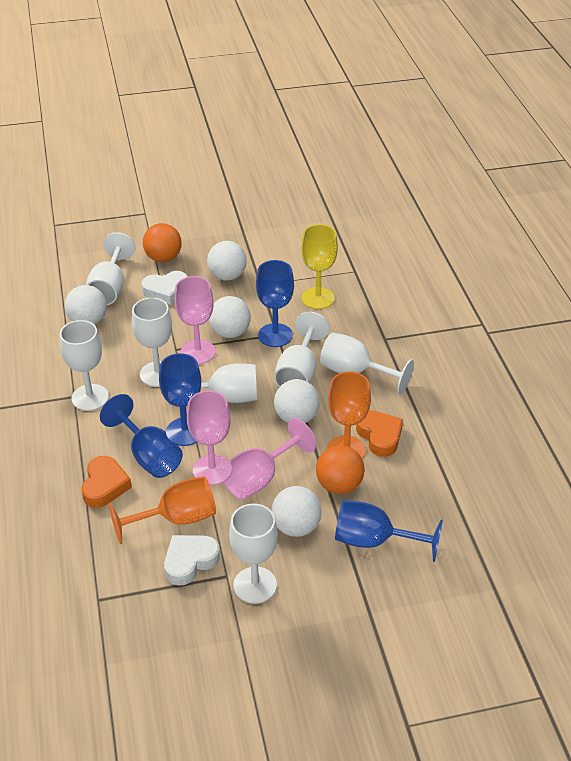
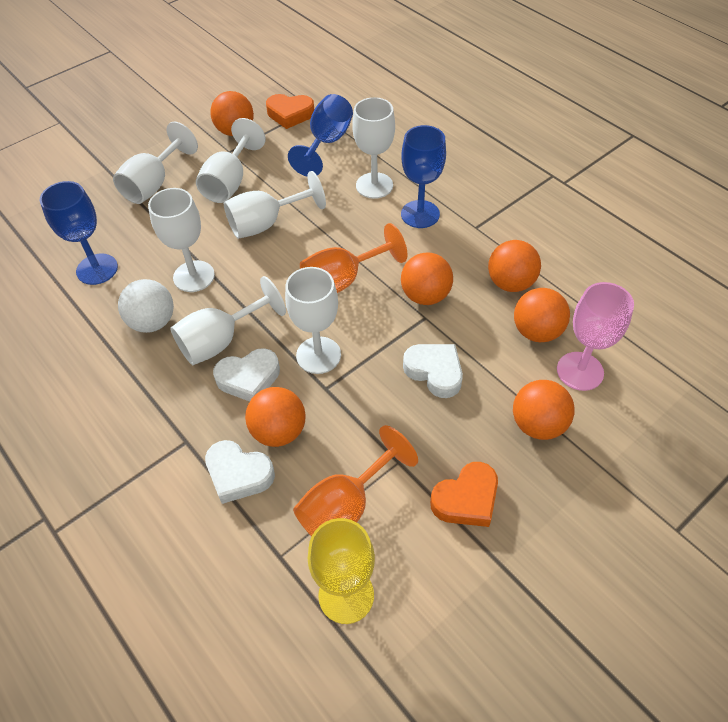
blue goblet: [100,394,183,478] [159,353,201,446] [256,260,294,347] [335,500,443,562] = 4 -> [40,181,118,285] [288,94,353,177] [401,125,446,228] = 3
orange ball: [143,223,182,262] [316,445,365,494] = 2 -> [210,91,254,136] [245,387,305,447] [401,253,453,305] [488,240,541,292] [513,380,575,440] [514,288,570,342] = 6
pink goblet: [175,276,216,364] [187,391,231,485] [221,418,316,500] = 3 -> [557,282,634,391] = 1
white ball: [65,285,107,325] [207,241,247,281] [209,296,251,338] [271,486,322,537] [274,379,319,423] = 5 -> [118,279,174,333] = 1
white heart: [142,271,188,305] [164,535,220,585] = 2 -> [205,440,275,504] [213,348,280,402] [403,344,463,398] = 3

